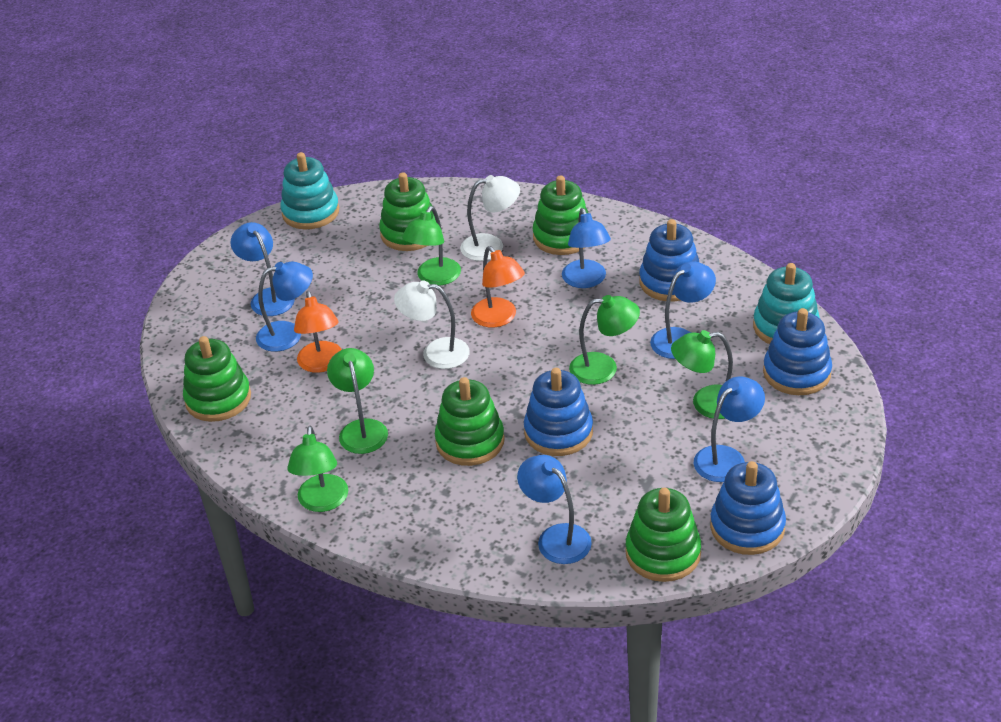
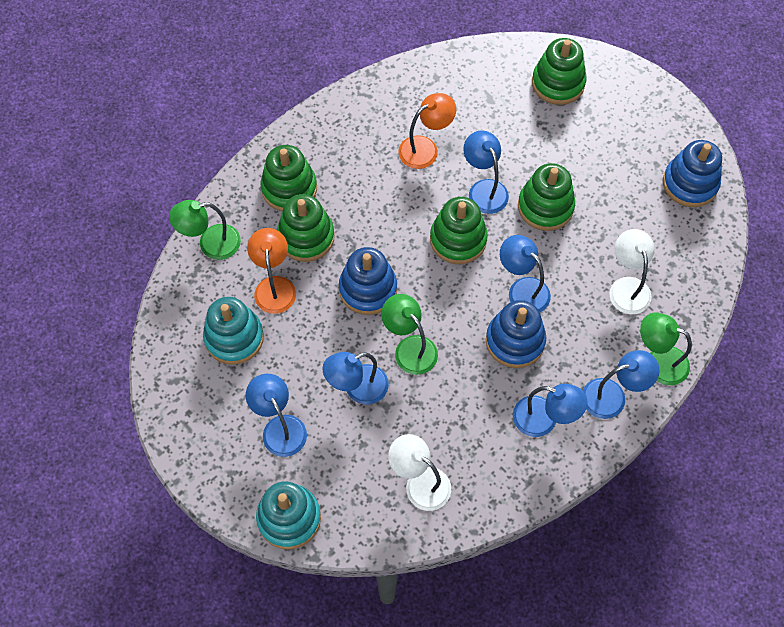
blue stacking toy: [524,368,593,456] [639,219,699,301] [710,461,786,555] [763,308,832,395] = 4 -> [339,247,397,315] [486,300,546,368] [663,140,722,207] = 3
green lamp: [287,426,348,512] [327,348,388,454] [402,206,461,286] [569,295,640,385] [671,330,733,419] = 5 -> [169,200,241,260] [381,294,438,375] [640,313,692,385] = 3

